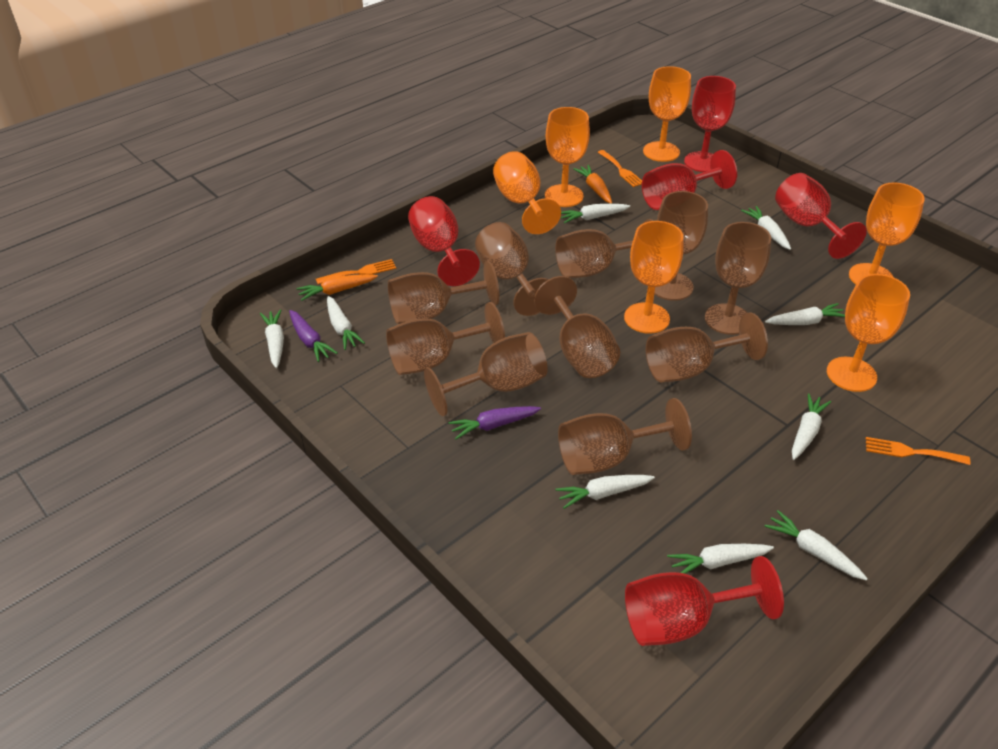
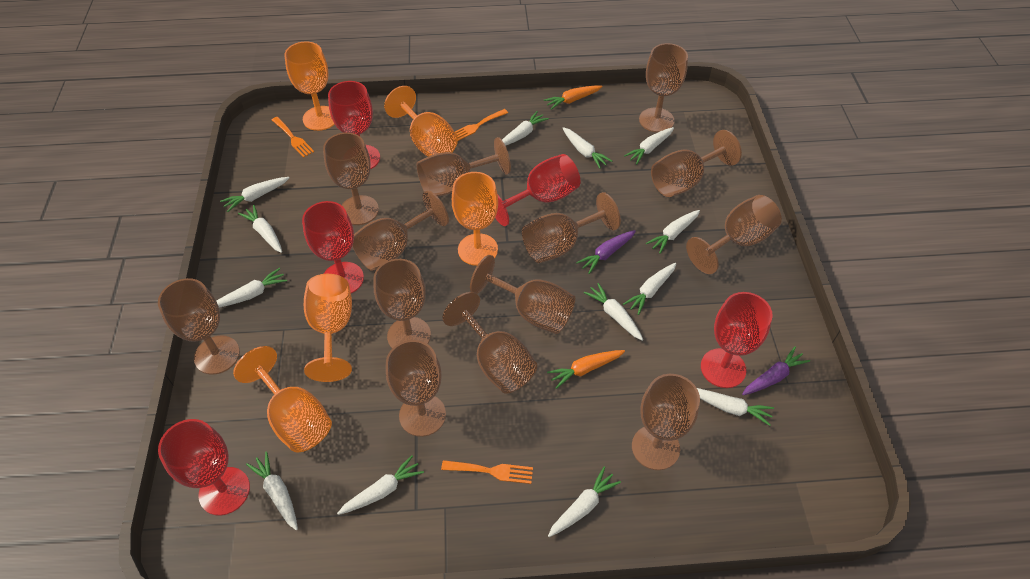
brown goblet: [386,302,505,375] [388,261,499,324] [424,332,548,416] [475,222,549,316] [534,276,620,378] [555,219,653,278] [558,398,692,475] [646,313,768,382] [654,191,708,301] [705,222,771,335] = 10 -> [158,278,240,375] [323,132,379,225] [352,190,449,271] [373,259,431,348] [386,340,446,437] [417,137,511,197] [442,292,537,394] [470,255,575,334] [522,192,621,263] [632,374,700,470] [639,43,688,132] [651,130,742,197] [686,195,782,274] = 13
orange goblet: [493,151,561,234] [545,107,590,207] [624,221,683,334] [643,66,691,162] [827,274,910,392] [849,182,924,284] = 6 -> [233,346,332,452] [284,41,335,131] [304,274,352,382] [384,86,458,157] [452,172,498,266] = 5
white carrot: [260,310,284,368] [327,296,365,350] [555,475,655,509] [561,204,630,223] [667,544,774,574] [741,206,791,250] [764,510,868,581] [765,303,845,325] [792,393,831,460] = 9 -> [217,268,287,308] [220,177,289,212] [238,205,282,253] [246,451,298,530] [337,455,424,515] [502,111,549,146] [548,467,621,537] [562,127,612,169] [584,283,643,341] [623,263,676,315] [624,127,674,165] [646,210,700,254] [697,388,774,426] = 13

